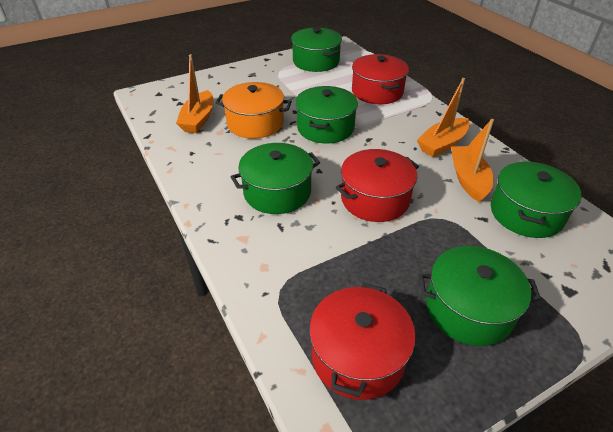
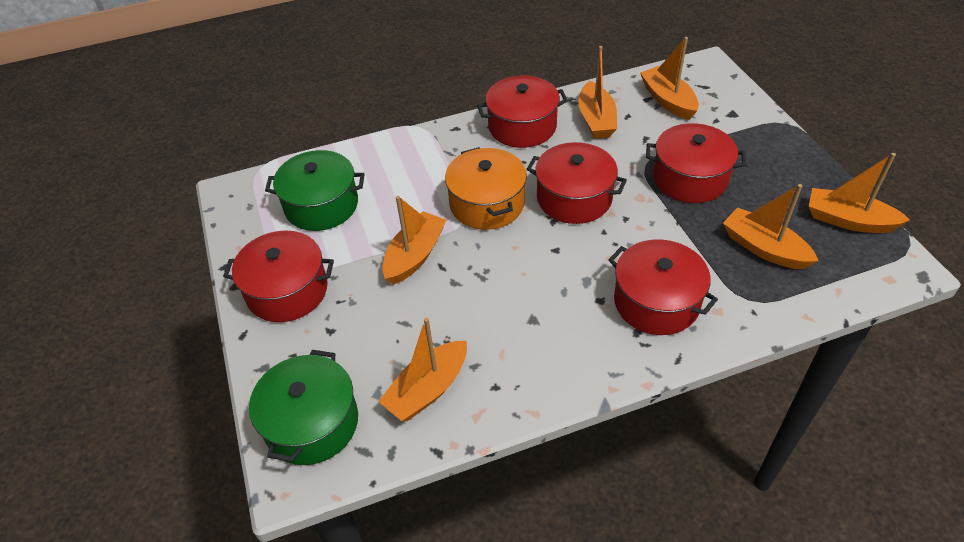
green pot: [231,143,320,214] [291,28,342,72] [295,86,358,144] [419,246,541,346] [491,162,582,238] = 5 -> [249,350,358,465] [265,150,364,231] = 2
orange boat: [176,54,214,133] [417,78,470,157] [451,119,494,202] = 3 -> [378,318,467,421] [382,196,446,285] [578,46,617,139] [640,37,699,120] [723,184,818,269] [809,153,910,233] = 6
red pot: [309,283,416,400] [336,149,419,222] [352,54,409,104] = 3 -> [223,231,334,322] [477,76,568,148] [527,142,627,224] [608,239,718,335] [646,123,746,203] = 5

